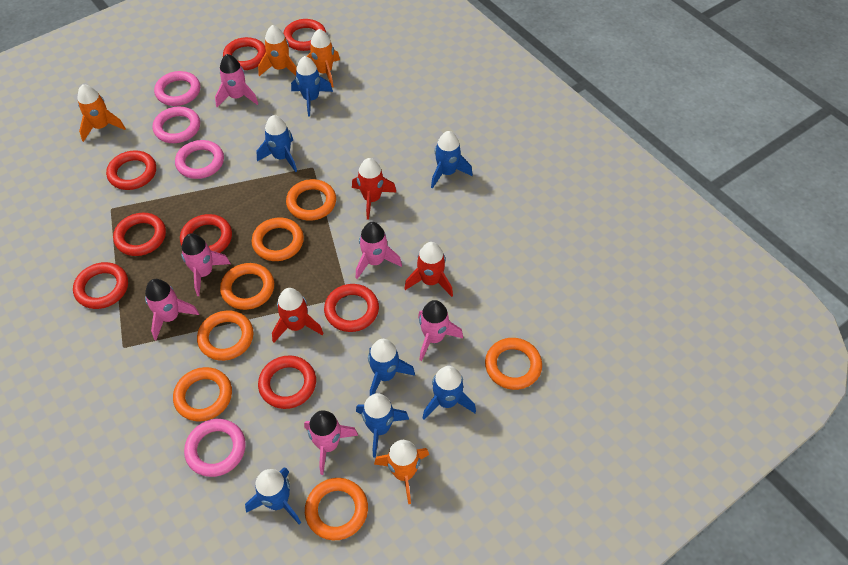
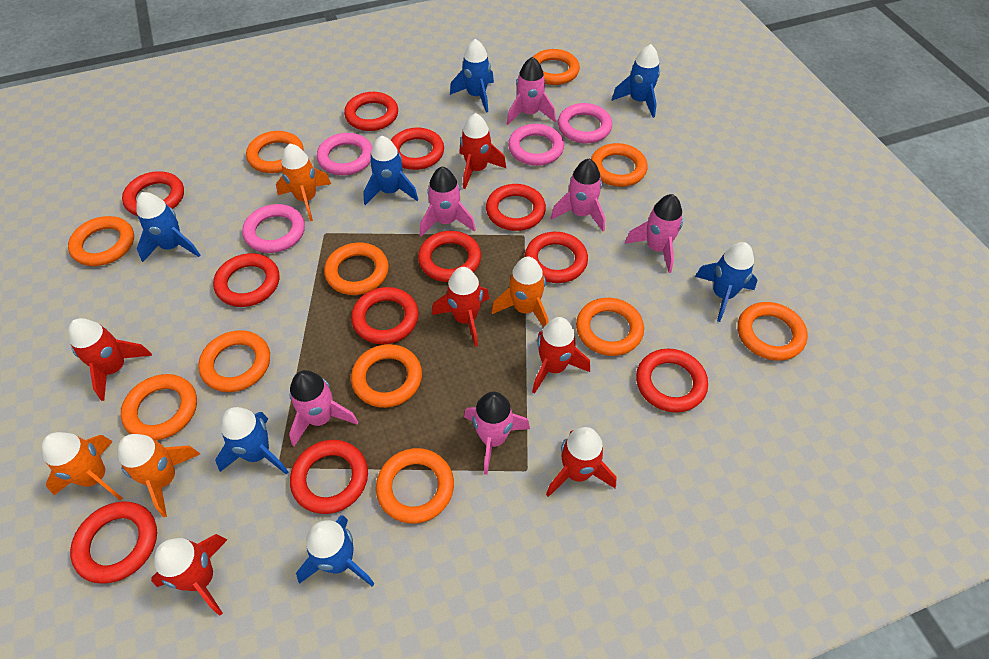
orange ring: [173,367,232,421] [197,311,254,361] [220,263,274,310] [252,218,304,261] [286,179,336,221] [305,478,368,540] [485,338,542,390] = 7 -> [68,216,134,266] [121,374,197,441] [198,330,270,392] [246,131,303,173] [324,242,389,295] [351,344,422,408] [376,448,454,523] [533,49,580,85] [576,298,644,356] [591,143,648,187] [738,302,808,361] = 11
red ring: [73,262,128,309] [106,150,156,190] [113,213,166,256] [180,214,232,253] [223,37,266,70] [258,355,316,409] [283,19,326,51] [324,284,379,332] = 8 -> [70,501,157,584] [122,171,184,216] [213,253,279,307] [290,440,368,514] [344,92,398,131] [351,287,419,344] [391,128,444,170] [418,231,481,282] [486,184,546,231] [525,232,588,283] [636,349,708,413] = 11
red rocket: [272,288,324,343] [352,158,396,220] [404,242,453,297] = 3 -> [68,318,152,401] [151,534,228,616] [432,267,489,347] [459,113,506,189] [532,317,590,394] [546,427,616,497] = 6

